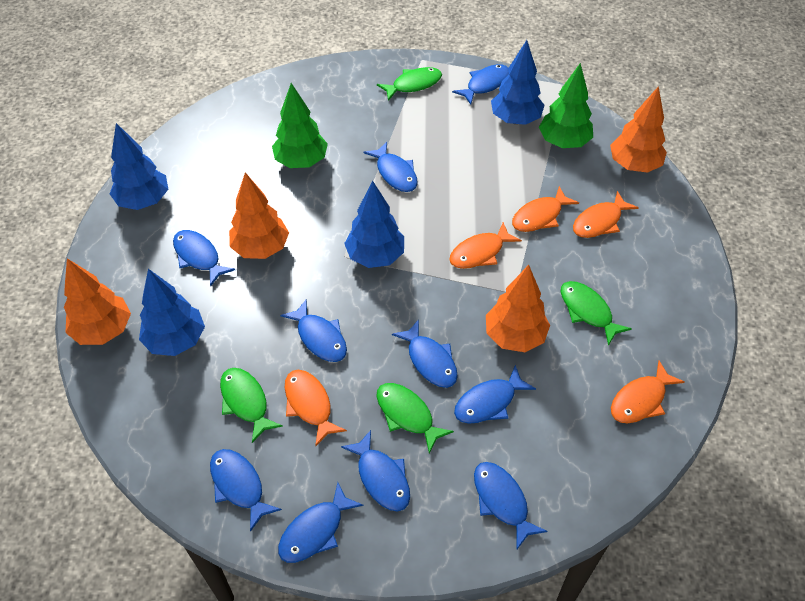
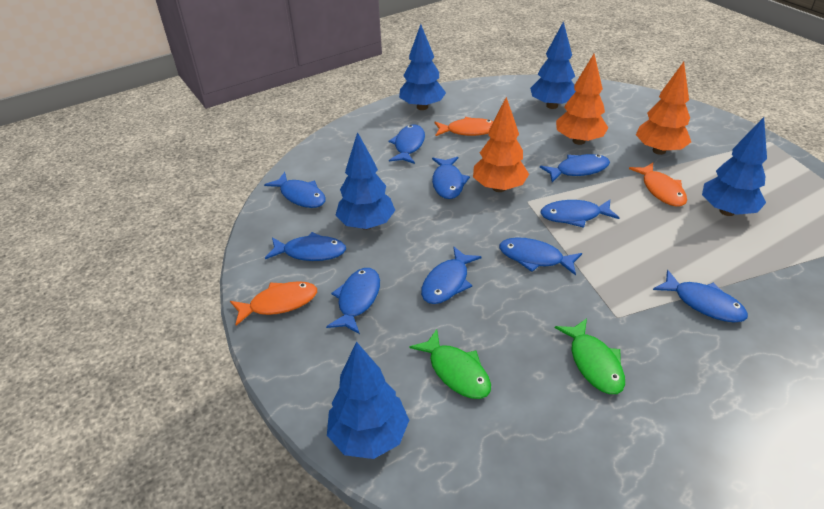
blue tree: [110,123,168,210] [139,269,205,356] [344,180,404,268] [491,40,544,125] = 4 -> [327,341,409,459] [336,132,395,230] [399,24,446,110] [530,21,576,109] [702,117,767,216] = 5
green fish: [220,368,283,443] [376,383,454,454] [377,67,442,101] [561,281,632,346] = 4 -> [409,329,491,399] [555,318,625,394] = 2
green tree: [272,83,328,168] [539,63,593,148] = 2 -> none = 0
orange fish: [285,370,347,447] [449,222,522,269] [512,186,579,232] [573,191,639,238] [611,361,685,423] = 5 -> [230,281,317,326] [435,117,493,136] [629,163,687,207] = 3
orange tree: [64,258,131,345] [229,172,289,259] [486,265,550,352] [610,86,667,173] = 4 -> [473,97,529,192] [556,54,608,145] [636,62,691,155] = 3

